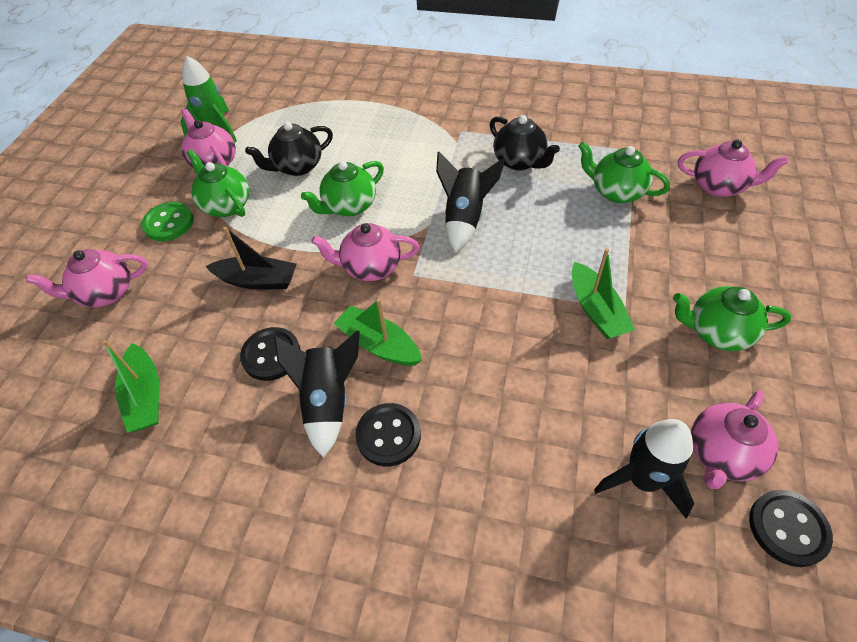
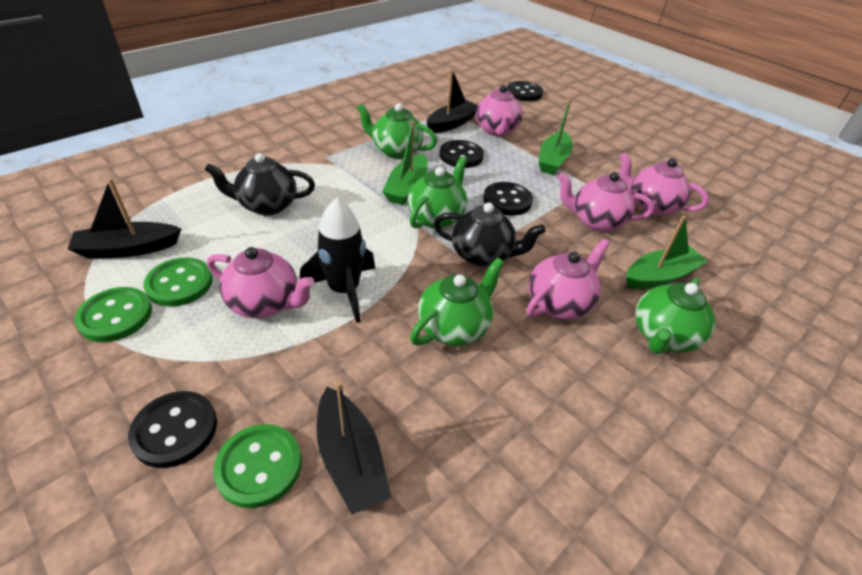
black boat: [205,227,297,290] = 1 -> [68,178,181,259] [317,381,391,515] [427,69,478,133] = 3
black button: [240,327,301,381] [355,403,421,466] [749,490,833,567] = 3 -> [128,391,217,468] [439,140,484,168] [483,182,533,216] [507,81,543,101] = 4
black rocket: [274,331,360,458] [436,151,505,252] [594,419,694,518] = 3 -> [300,198,375,323] = 1
green button: [141,202,194,241] = 1 -> [74,287,152,342] [143,257,213,307] [213,424,302,508] = 3
green rocket: [181,56,237,142] = 1 -> none = 0

